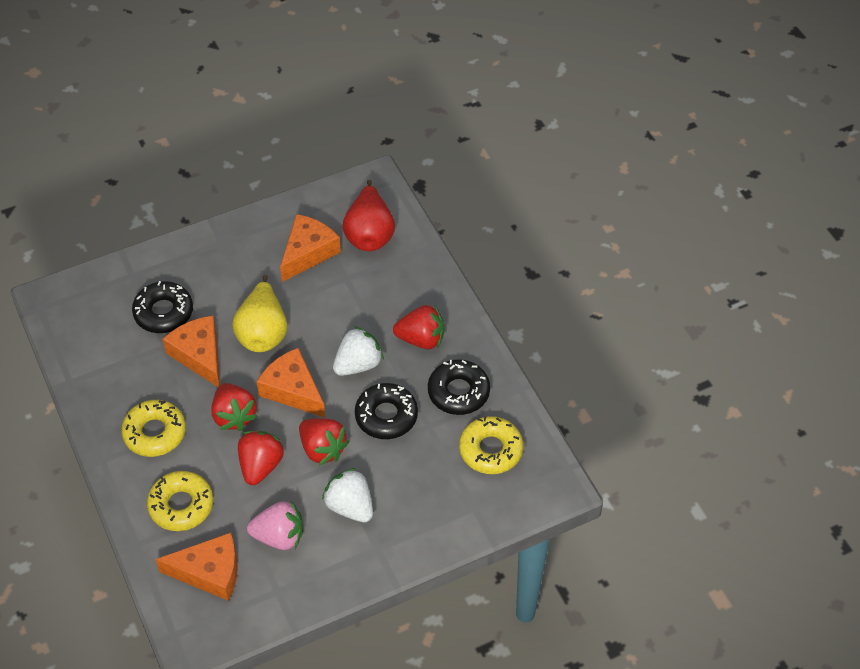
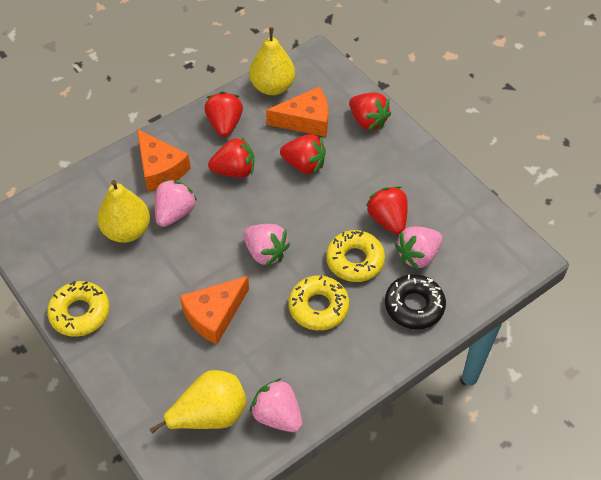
black donut: [132,281,193,333] [355,383,418,439] [428,359,490,415] = 3 -> [385,274,446,329] = 1
orange cheese: [155,532,238,601] [163,316,220,387] [256,348,326,418] [280,214,341,282] = 4 -> [137,129,191,191] [180,276,249,345] [266,87,328,137] = 3
pink strawberry: [247,501,303,550] = 1 -> [155,179,197,227] [243,224,290,267] [250,378,302,432] [395,227,442,270] = 4
red pear: [343,180,395,251] = 1 -> none = 0
red strawberry: [211,383,258,431] [238,431,284,485] [299,418,349,466] [393,305,444,349] = 4 -> [204,91,243,137] [208,137,254,178] [280,134,326,174] [349,92,391,131] [366,186,408,234] = 5
white strawberry: [322,468,373,522] [333,326,384,376] = 2 -> none = 0
yellow pear: [232,275,287,352] = 1 -> [97,180,150,243] [150,370,247,433] [249,27,295,95] = 3

